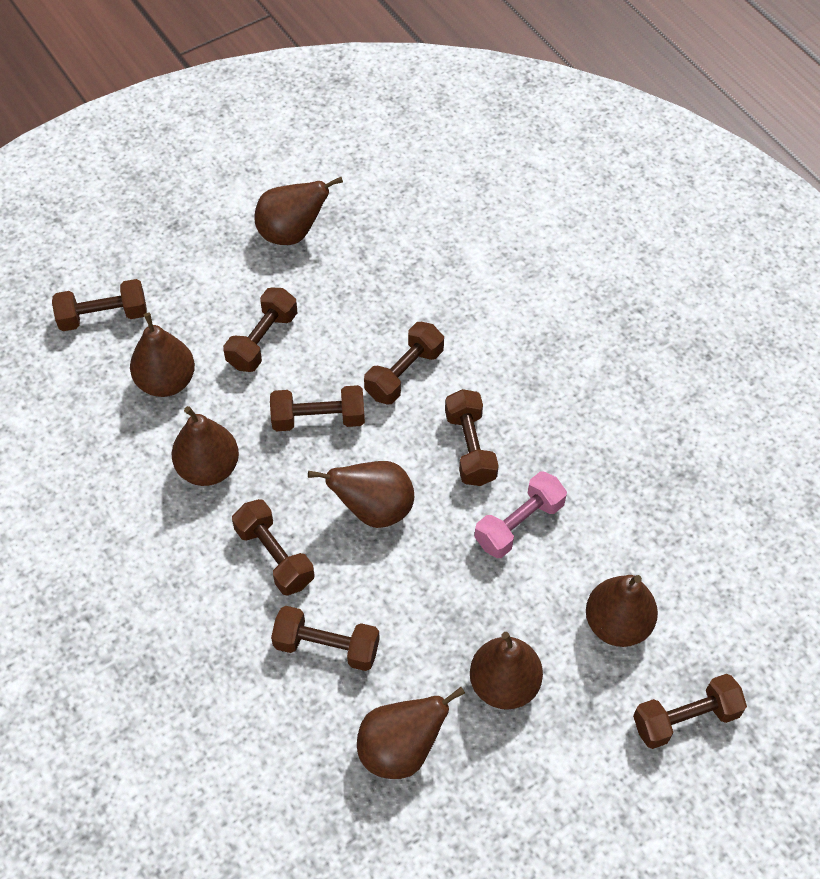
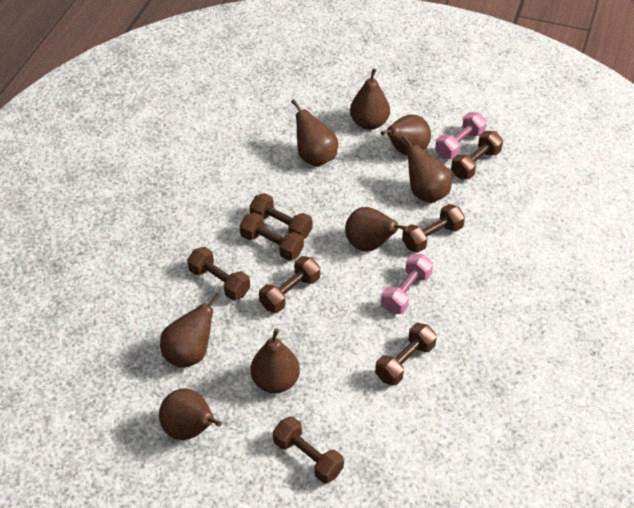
brown pear: [130,312,195,397] [172,406,239,486] [254,177,343,245] [308,461,414,528] [357,687,465,779] [470,632,543,710] [586,575,658,647] = 7 -> [159,388,222,440] [160,293,221,368] [251,328,300,393] [291,99,338,167] [345,207,408,252] [350,68,390,130] [381,114,431,156] [401,135,452,203] = 8
pink dumbbell: [474,472,567,558] = 1 -> [381,254,433,314] [435,112,487,159] = 2

